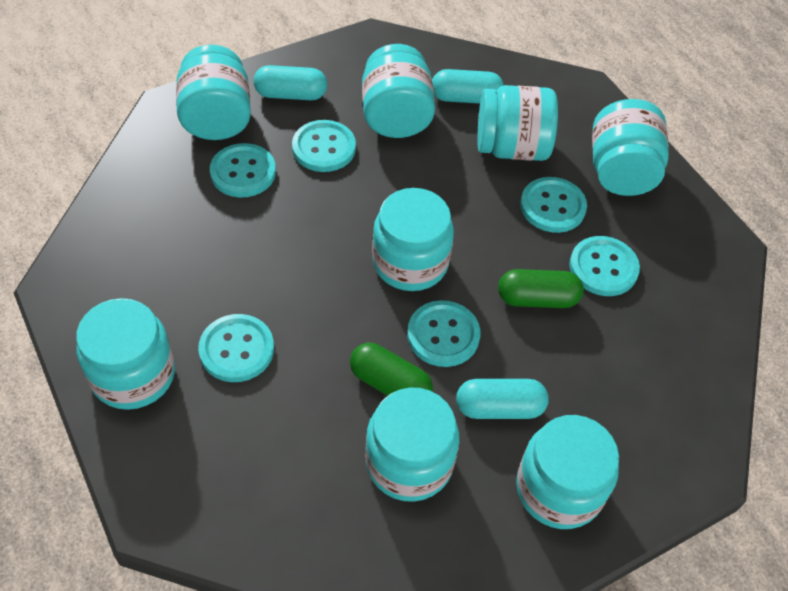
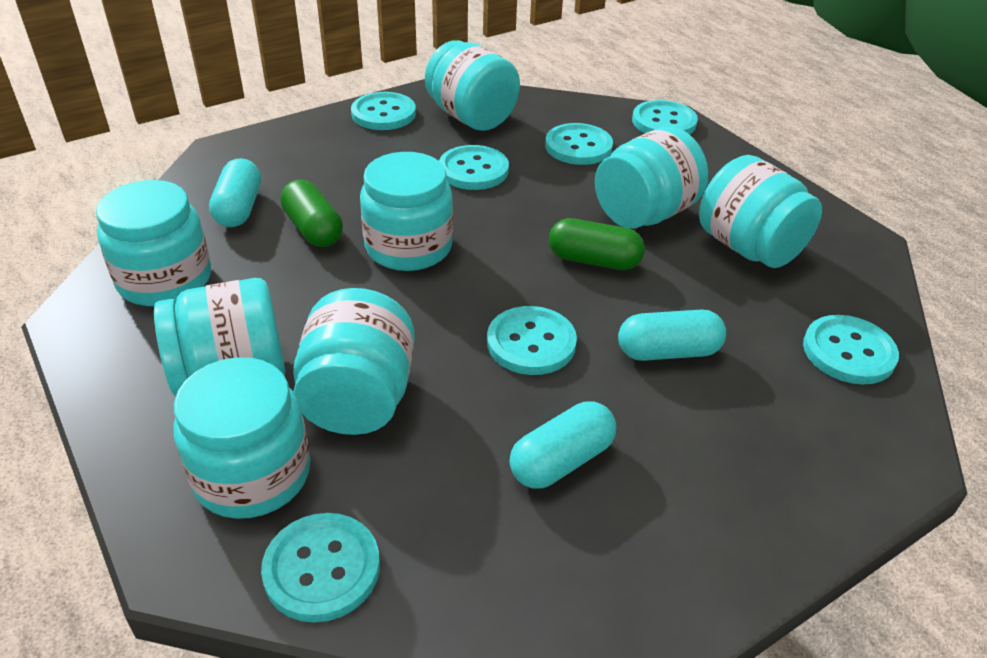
turquoise button: [198,314,274,382] [210,143,276,198] [292,120,356,172] [407,300,480,367] [520,177,587,233] [569,236,640,296] = 6 -> [261,513,380,623] [351,92,416,130] [439,145,509,190] [487,306,577,375] [545,123,613,165] [632,100,698,135] [803,315,899,384] = 7

